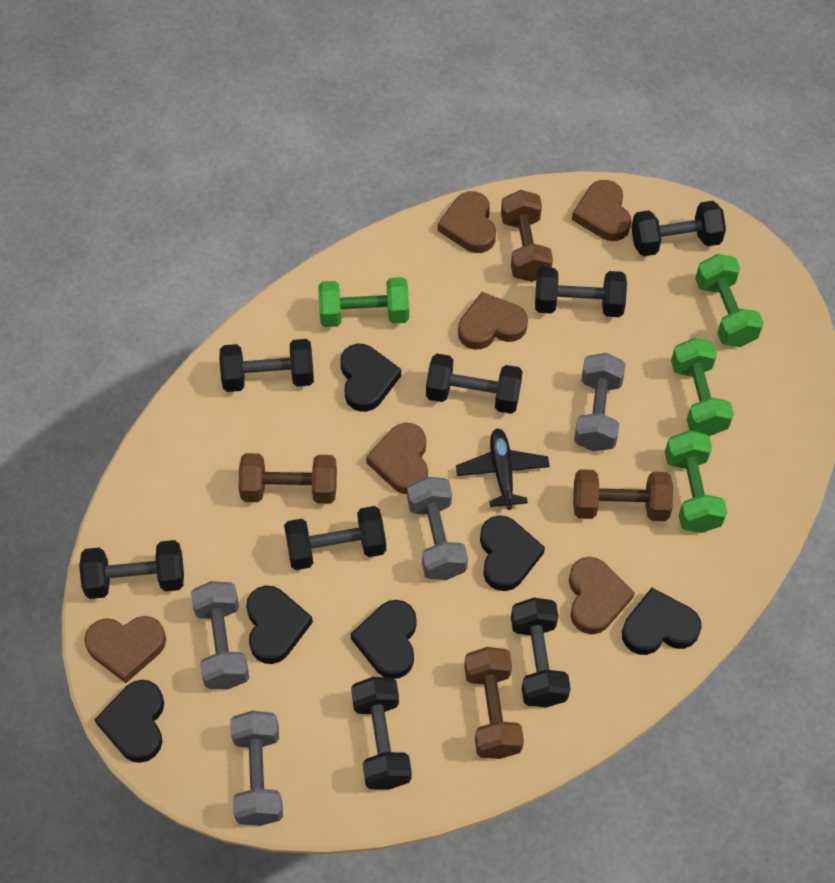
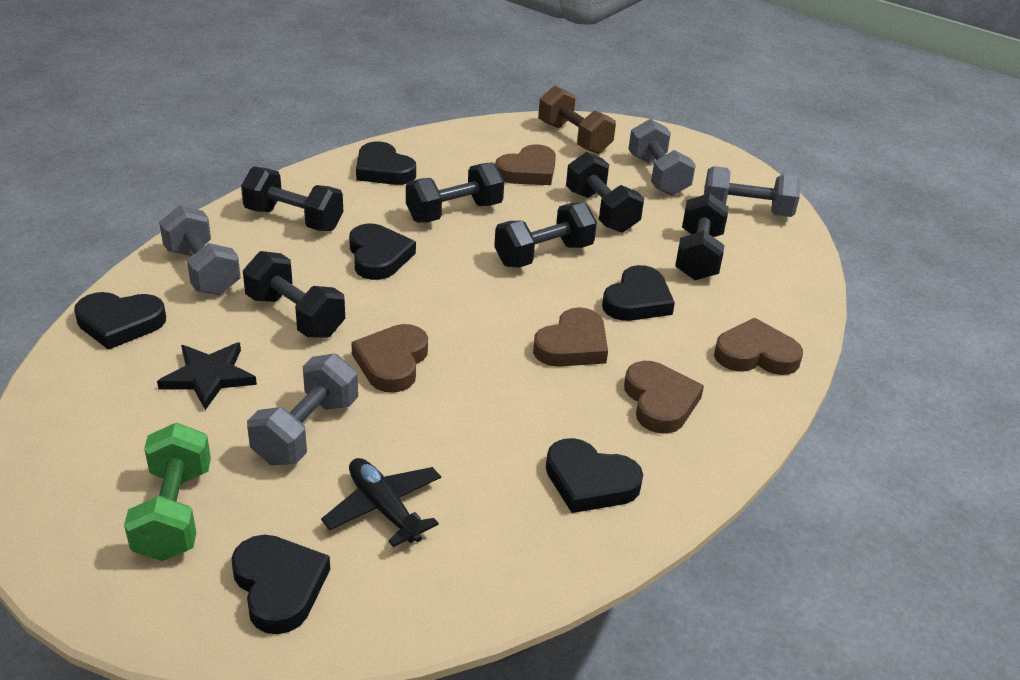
black dumbbell: [79,540,184,599] [219,339,314,392] [284,506,386,570] [351,677,412,789] [426,354,523,414] [511,598,571,708] [535,267,627,317] [631,201,726,256] = 8 -> [241,167,343,231] [243,251,345,338] [406,162,504,223] [494,202,597,267] [566,152,644,233] [675,193,729,280] = 6
black star: none = 0 -> [157,342,257,410] = 1
brown dumbbell: [239,453,337,504] [464,647,524,759] [501,190,553,282] [573,469,673,521] = 4 -> [538,86,616,154] = 1
brown heart: [84,616,166,683] [366,423,428,494] [438,191,496,253] [458,292,528,350] [569,557,635,634] [572,180,631,241] = 6 -> [351,324,428,393] [495,144,556,185] [533,307,608,367] [624,361,704,434] [714,318,803,375] = 5
green dumbbell: [318,277,409,327] [665,430,727,533] [671,338,734,436] [695,254,764,347] = 4 -> [124,423,211,561] = 1

